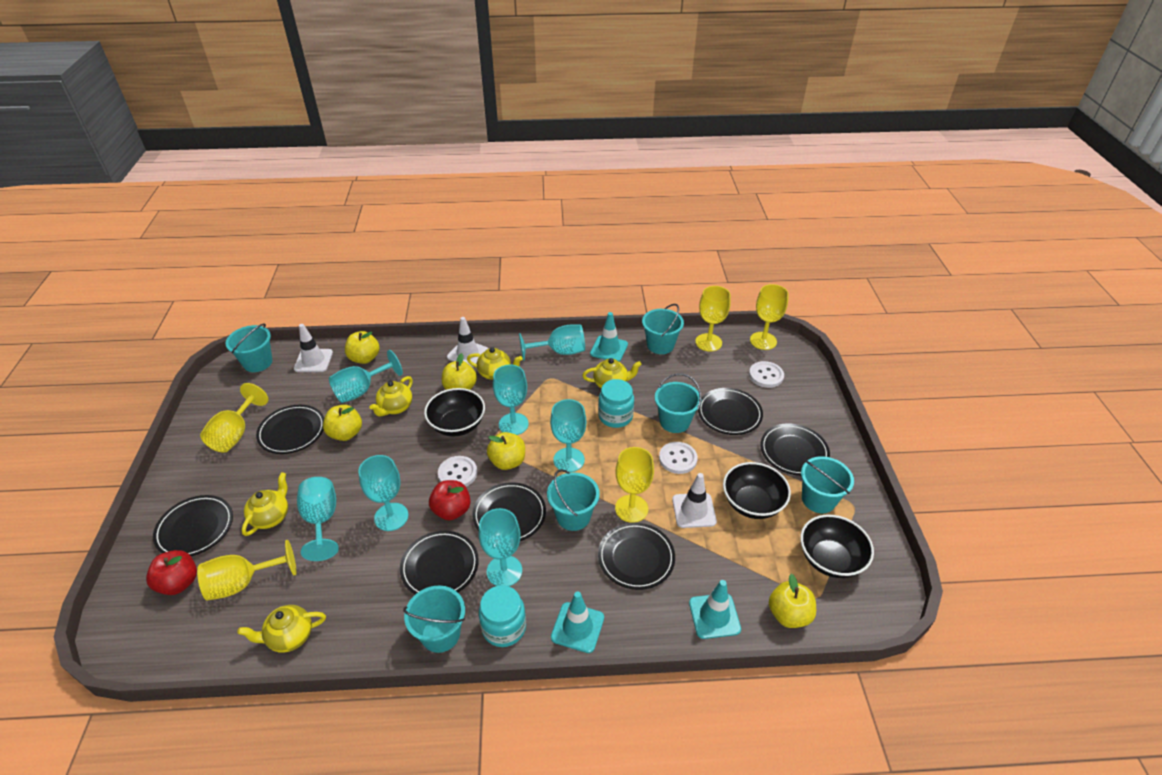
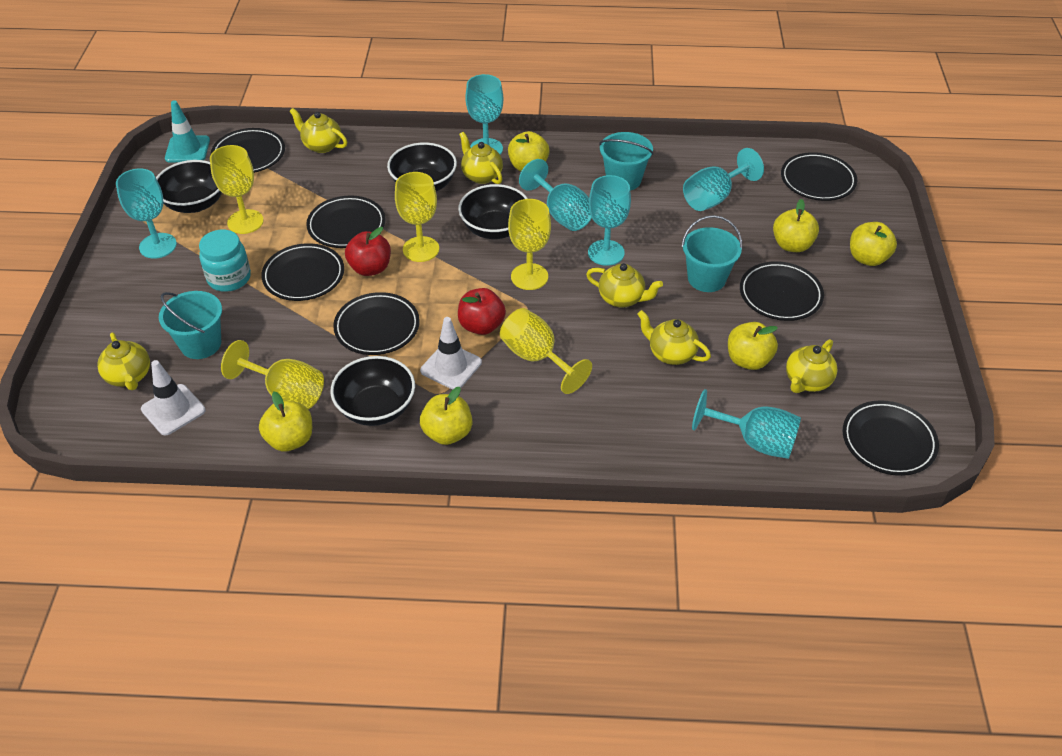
black bowl: [424,388,485,437] [723,462,791,519] [800,515,874,578] = 3 -> [156,160,222,213] [330,356,415,426] [387,143,457,191] [458,184,528,239] = 4
turquoise bucket: [225,323,272,372] [403,585,465,653] [547,469,600,531] [642,304,684,354] [655,373,701,433] [801,456,854,513] = 6 -> [159,291,222,359] [599,132,654,190] [682,215,743,292] = 3
turquoise goblet: [297,477,339,561] [329,350,403,403] [358,455,408,531] [479,508,522,586] [493,365,529,435] [519,324,585,360] [550,399,586,472] = 7 -> [116,168,177,259] [465,74,503,154] [519,159,592,231] [588,175,631,266] [683,148,764,211] [692,389,801,459] = 6
turquoise jar: [479,585,526,647] [598,379,634,428] = 2 -> [199,230,251,292] = 1
turquoise traffic cone: [551,591,604,653] [590,312,628,361] [689,580,741,639] = 3 -> [165,100,210,163] = 1
white button: [438,456,477,487] [659,442,698,474] [749,361,784,388] = 3 -> none = 0
white traffic cone: [294,324,333,372] [447,317,488,367] [672,473,717,528] = 3 -> [141,360,206,435] [420,317,482,390] = 2
yellow apple: [323,405,362,441] [345,331,379,364] [442,353,477,390] [487,432,525,470] [769,574,816,628] = 5 -> [259,392,312,452] [420,387,472,445] [508,131,549,171] [728,322,778,370] [773,199,819,252] [850,222,897,266] = 6
yellow teapot: [237,605,326,653] [242,472,288,536] [369,376,413,417] [467,347,522,380] [582,358,642,388] = 5 -> [97,332,150,390] [289,108,347,153] [459,132,503,184] [586,263,663,307] [638,310,711,365] [786,339,838,393] = 6

